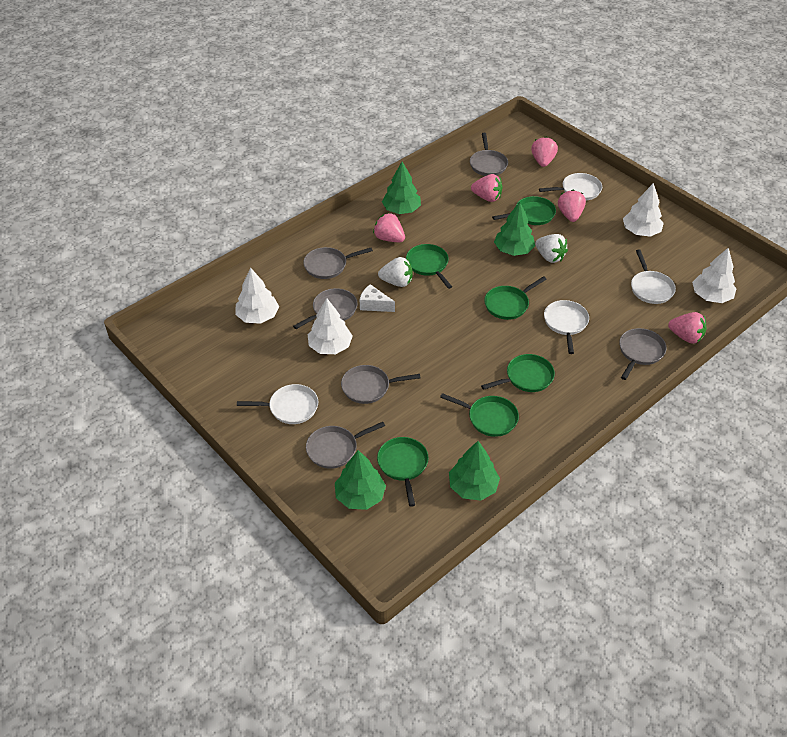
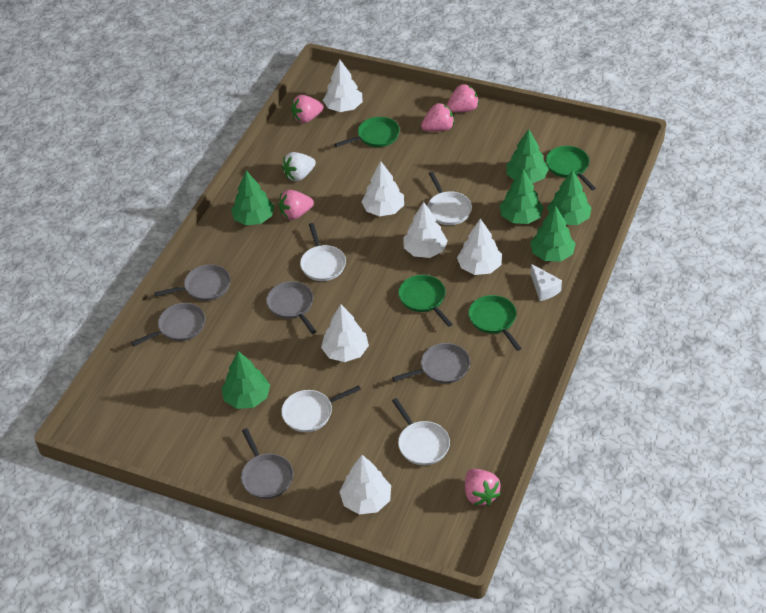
green pan: [377,437,428,507] [406,244,452,289] [440,393,519,437] [481,354,555,392] [484,276,547,320] [492,196,556,225] = 6 -> [334,117,400,147] [398,275,453,327] [468,295,522,351] [546,146,596,190] = 4
green tree: [335,450,386,510] [382,162,421,214] [449,441,500,501] [494,202,535,256] = 4 -> [222,351,270,409] [231,171,274,225] [500,169,544,224] [506,129,549,183] [530,205,576,262] [547,170,592,225] = 6
grey pan: [293,288,358,329] [303,247,373,279] [306,422,385,469] [341,365,420,404] [470,133,508,176] [619,328,667,380] = 6 -> [131,303,205,346] [154,264,231,301] [241,428,293,499] [266,281,317,334] [392,343,470,384] = 5
white strawberry: [378,257,413,287] [535,234,568,263] = 2 -> [282,152,316,181] = 1
white tree: [235,268,279,324] [308,298,353,354] [623,183,664,237] [692,248,737,303] = 4 -> [321,305,369,362] [323,59,363,112] [339,455,391,515] [361,161,404,216] [403,202,448,258] [457,219,502,275] = 6

